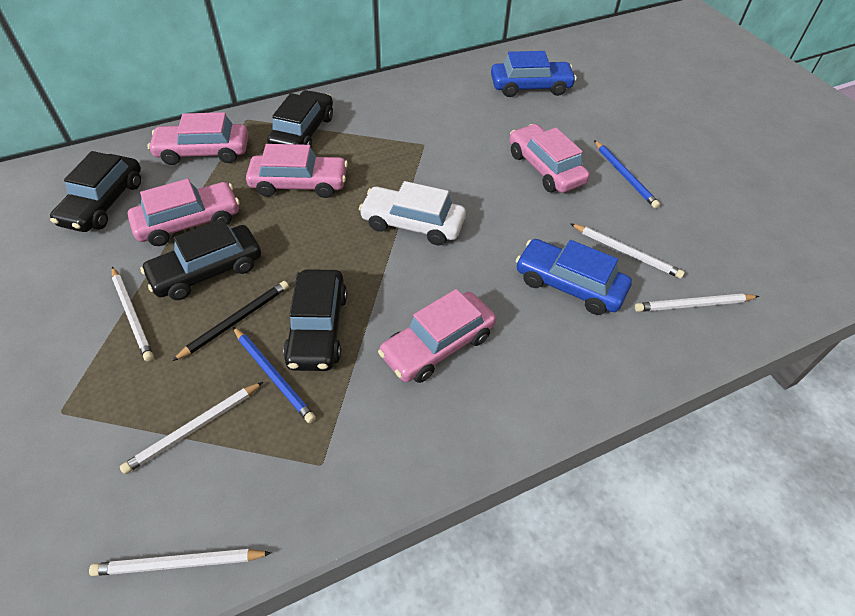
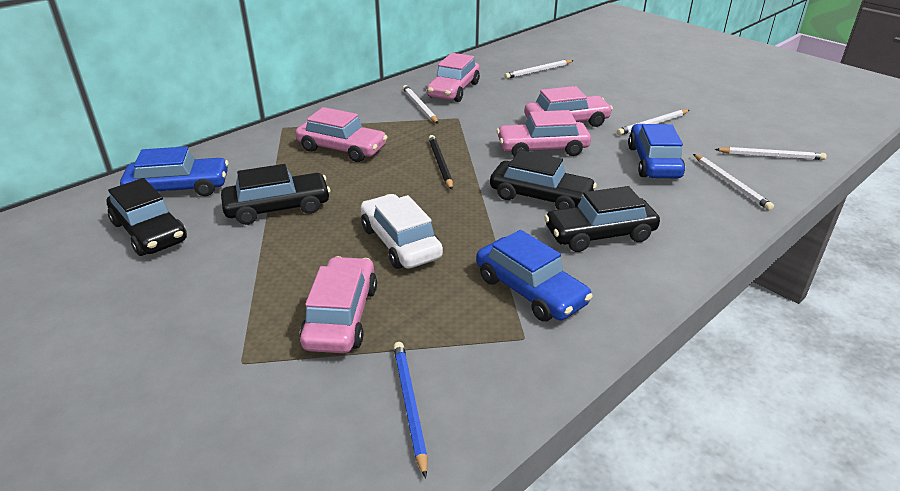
blue car: [491,51,577,97] [516,239,632,315] = 2 -> [120,146,229,196] [476,230,593,322] [628,124,685,178] = 3
blue pencil: [233,327,316,423] [594,140,660,208] = 2 -> [394,342,428,479] = 1

